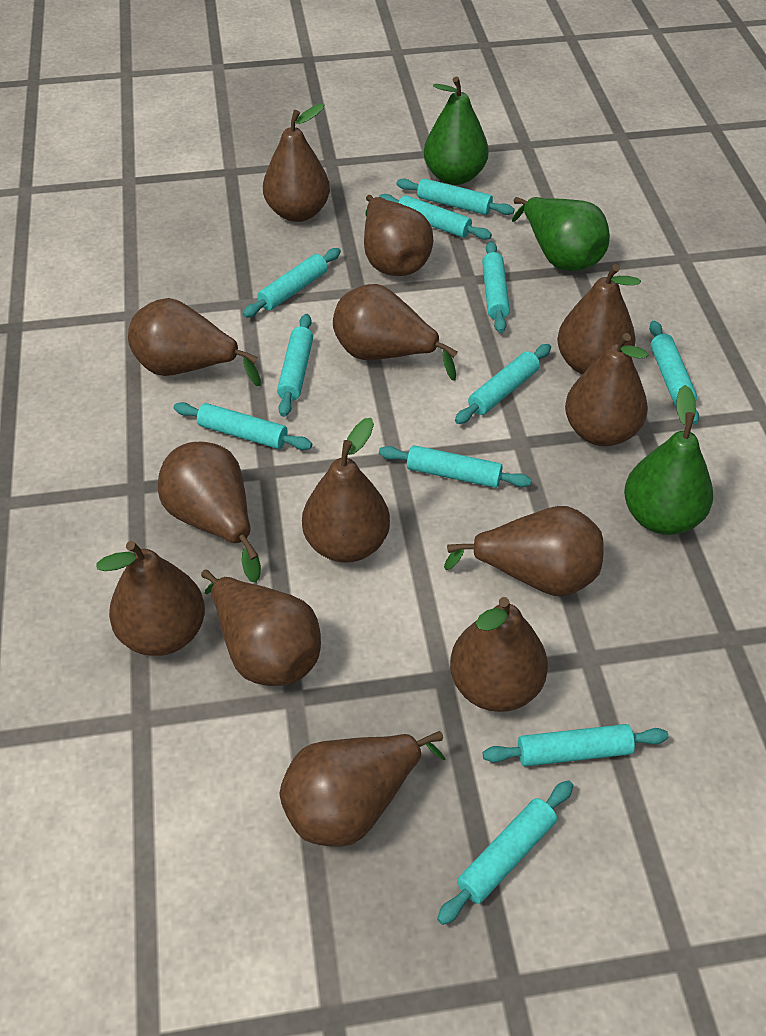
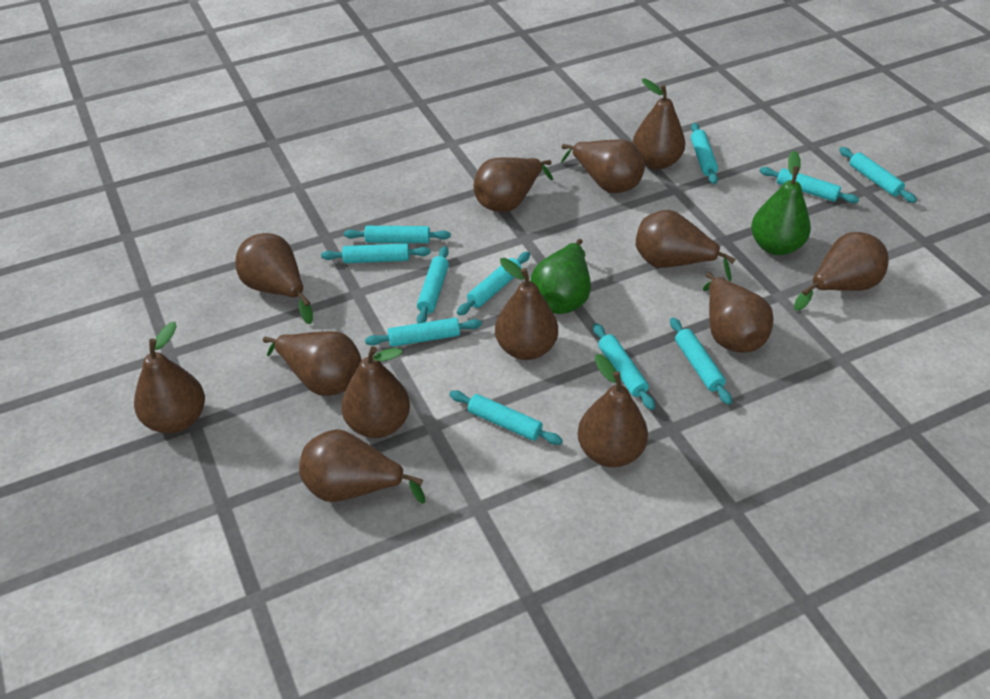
green pear: [424,77,489,185] [512,197,610,271] [624,385,713,535] = 3 -> [530,239,591,314] [751,151,811,255] = 2

